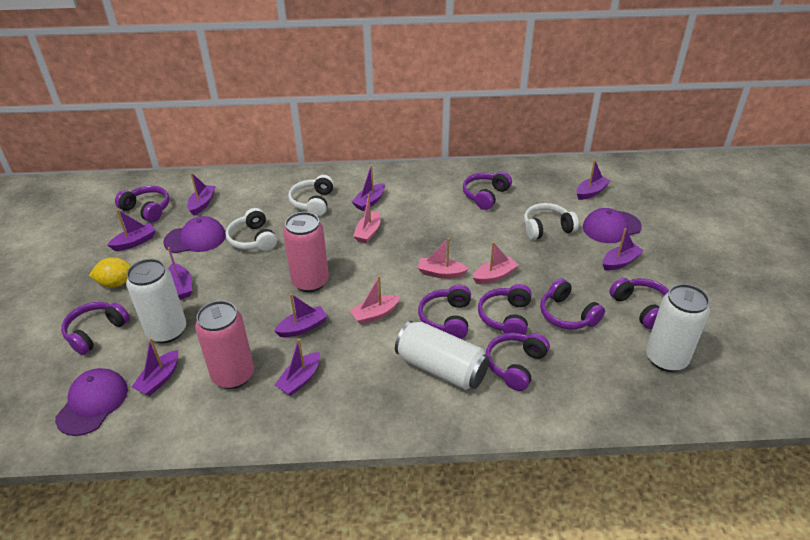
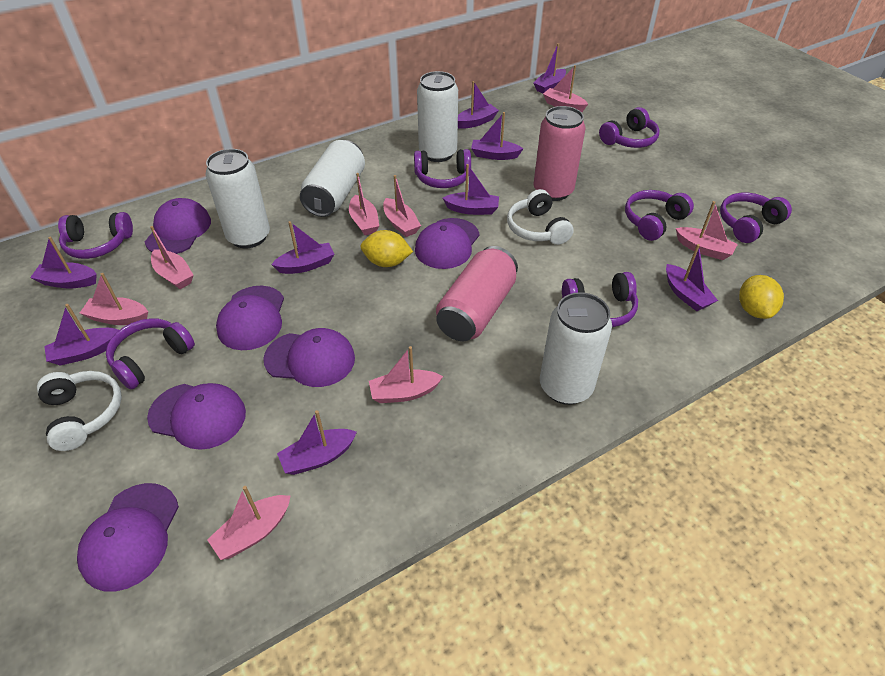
pink boat: [349,276,400,325] [353,194,381,244] [418,238,468,279] [473,242,519,284] = 4 -> [80,273,148,325] [150,226,194,289] [207,486,290,560] [349,173,379,235] [369,346,443,403] [383,175,421,237] [543,65,588,112] [676,201,738,260] = 8
purple cap: [55,368,128,436] [163,216,226,253] [583,208,642,243] = 3 -> [77,483,179,592] [145,198,211,254] [147,383,246,450] [216,286,284,350] [263,328,355,387] [415,218,480,269] = 6
purple headphones: [61,302,130,355] [115,186,170,222] [418,285,471,339] [463,172,512,210] [478,284,532,335] [486,333,550,391] [540,278,605,329] [609,278,669,329] = 8 -> [58,212,133,259] [106,318,195,389] [414,149,471,188] [562,272,638,327] [599,107,659,148] [625,190,694,241] [720,193,792,243] = 7
white can: [126,259,186,343] [395,321,490,390] [646,284,710,372] = 3 -> [206,149,270,248] [300,140,365,217] [417,71,458,162] [540,292,612,405] = 4
white headphones: [226,208,277,251] [288,175,334,216] [524,203,579,240] = 3 -> [37,371,122,451] [507,189,574,245] = 2
yellow lemon: [89,257,131,287] = 1 -> [361,230,413,267] [739,275,784,319] = 2

